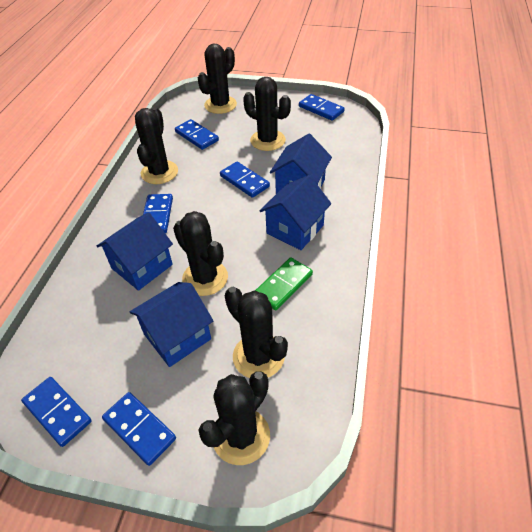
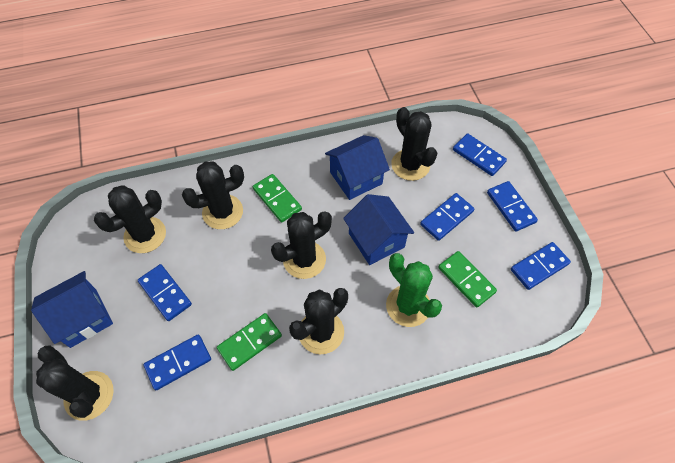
blue house: [97,213,173,291] [130,282,213,367] [259,175,331,250] [270,134,332,194] = 4 -> [31,271,113,348] [325,135,390,200] [343,194,414,265] = 3
green cactus: none = 0 -> [386,253,442,327] = 1
green domino: [255,257,313,310] = 1 -> [217,313,282,371] [253,174,302,222] [438,251,497,307] = 3

